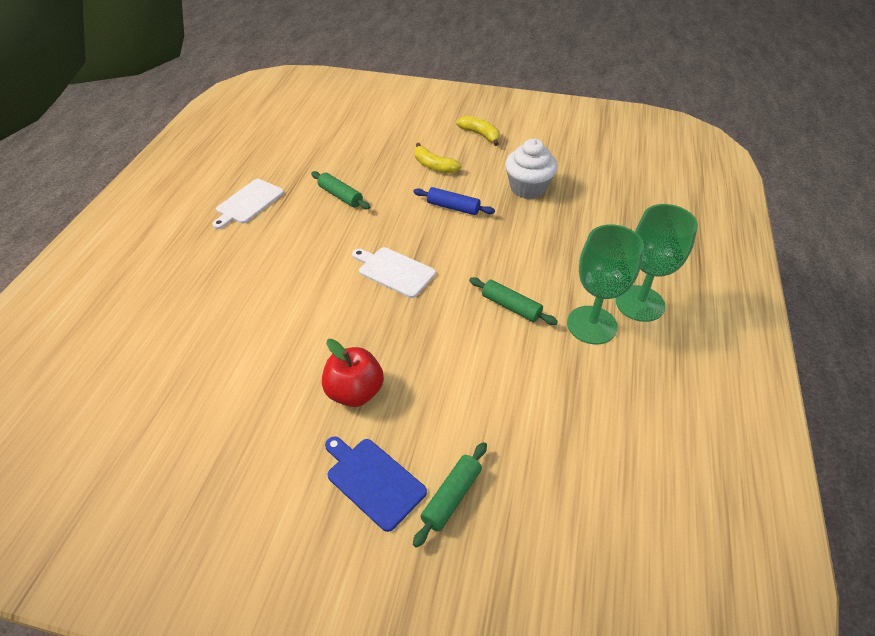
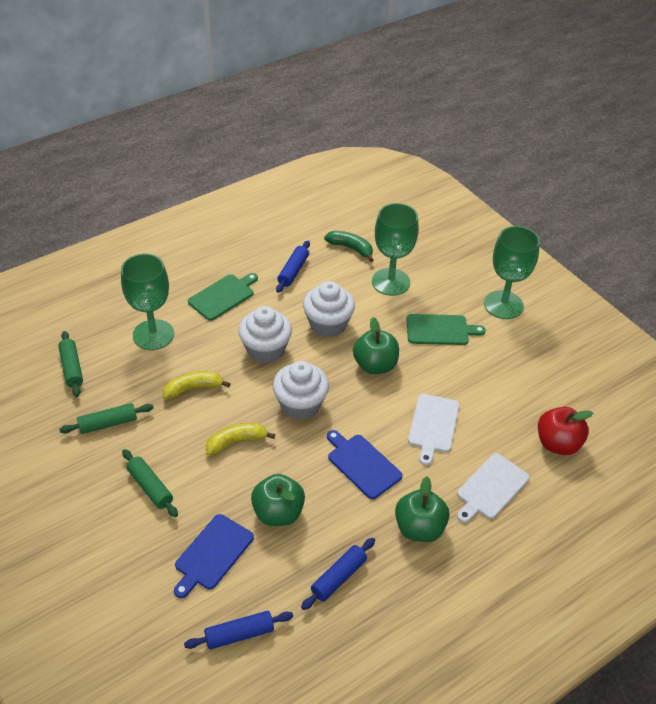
blue cutting board: [325,436,427,532] = 1 -> [174,514,254,598] [327,430,403,499] = 2
blue rolling pin: [413,187,495,215] = 1 -> [184,611,293,650] [276,241,310,293] [301,538,375,610] = 3
green apple: none = 0 -> [251,474,305,526] [353,317,399,374] [395,476,449,542] = 3
green banana: none = 0 -> [324,231,373,262] = 1
green cutting board: none = 0 -> [188,273,258,321] [406,314,486,345] = 2
green goblet: [567,224,644,344] [616,204,698,322] = 2 -> [121,254,174,350] [372,203,419,296] [484,226,540,319] = 3
white cupcake: [505,139,558,199] = 1 -> [238,306,292,363] [273,361,329,420] [303,281,355,337] = 3

